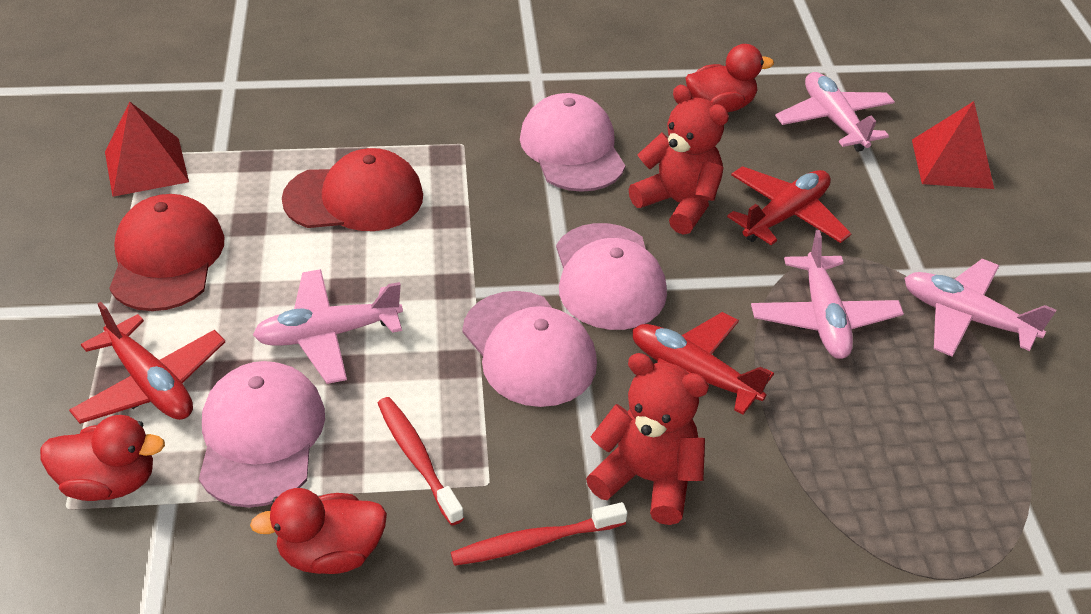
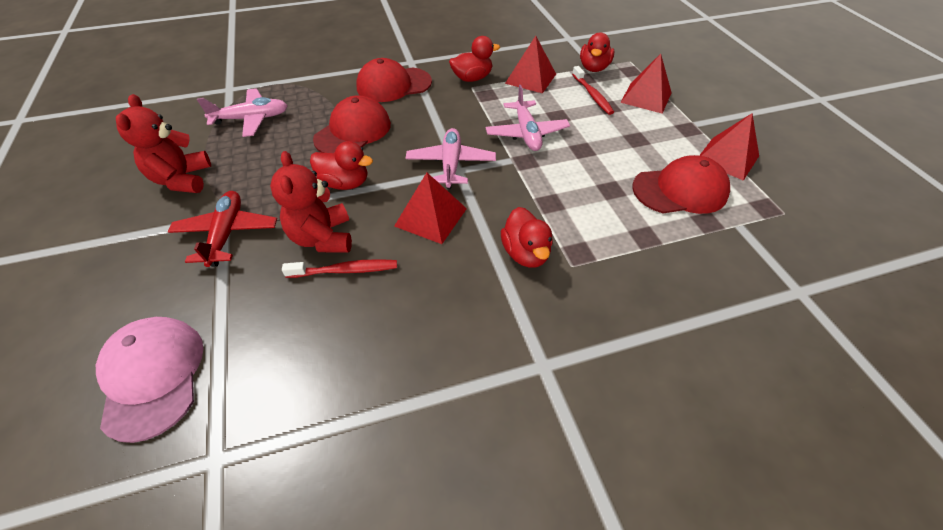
pink cap: [199,361,325,508] [462,291,597,407] [520,93,625,192] [556,223,667,330] = 4 -> [96,317,203,443] = 1
pink plane: [253,269,403,384] [751,230,904,359] [775,72,895,152] [904,259,1056,357] = 4 -> [197,88,288,137] [405,128,496,189] [486,85,570,151] = 3
red cap: [109,194,224,311] [282,148,423,231] = 2 -> [313,95,391,153] [356,58,432,102] [632,155,730,214] = 3
red duck: [40,415,165,501] [250,488,387,574] [686,44,774,112] = 3 -> [310,141,373,190] [449,36,500,82] [501,207,553,268] [580,32,615,72] = 4
red plane: [69,302,225,424] [632,312,774,415] [727,166,852,245] = 3 -> [168,191,277,267] = 1
red pyramid: [105,102,189,197] [912,101,994,189] = 2 -> [394,173,467,244] [505,36,556,93] [620,54,672,114] [699,113,759,181] = 4

